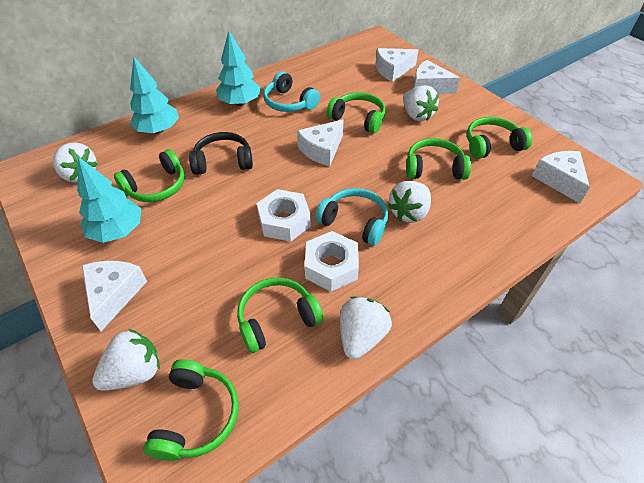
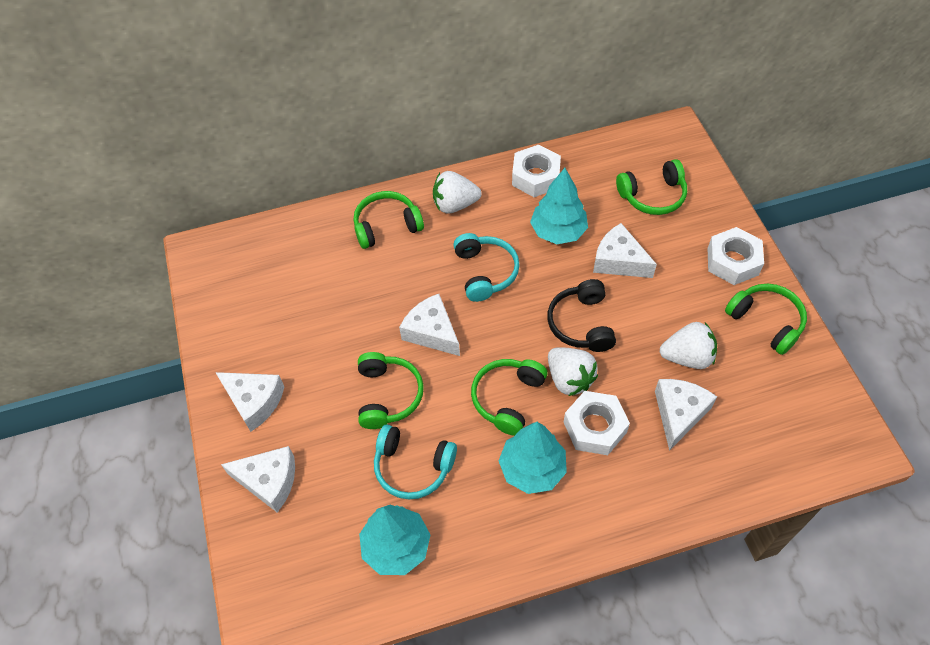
green headphones: [114,149,185,202] [144,359,239,461] [237,277,323,353] [327,92,385,134] [406,138,471,180] [467,117,532,159] = 6 -> [354,191,424,249] [358,352,424,429] [471,359,548,436] [616,159,687,215] [725,284,807,355] = 5
white nut: [257,189,311,242] [305,231,359,292] = 2 -> [512,145,561,197] [564,391,630,455] [708,227,764,285] = 3
white strawberry: [53,142,98,183] [92,329,160,391] [340,296,392,359] [388,181,431,223] [403,85,439,121] = 5 -> [433,171,482,214] [548,347,598,396] [660,322,717,369] = 3

